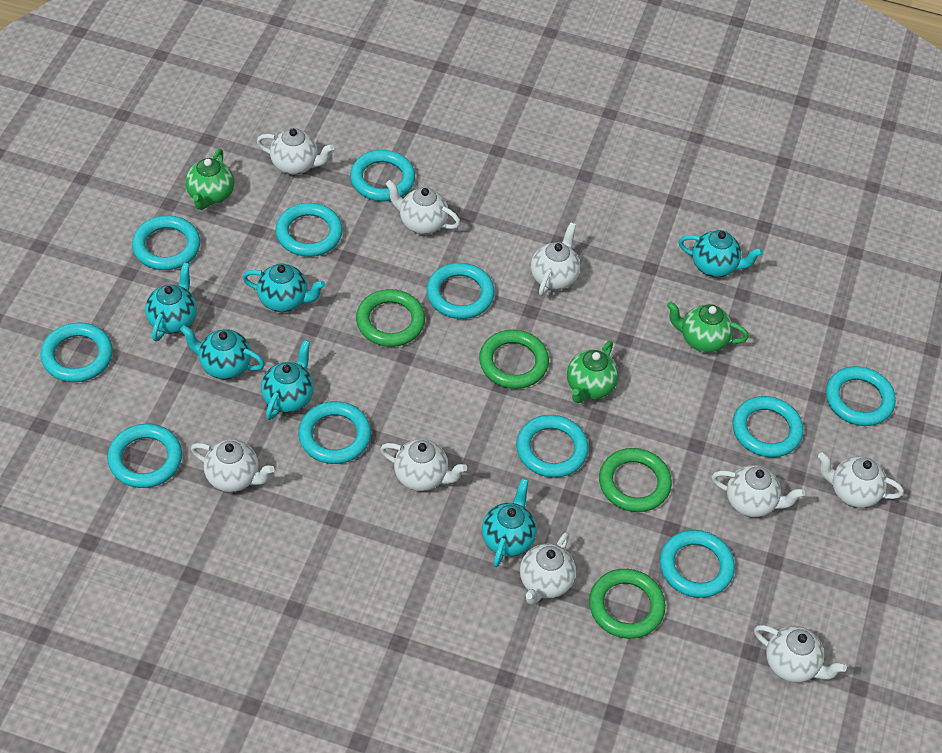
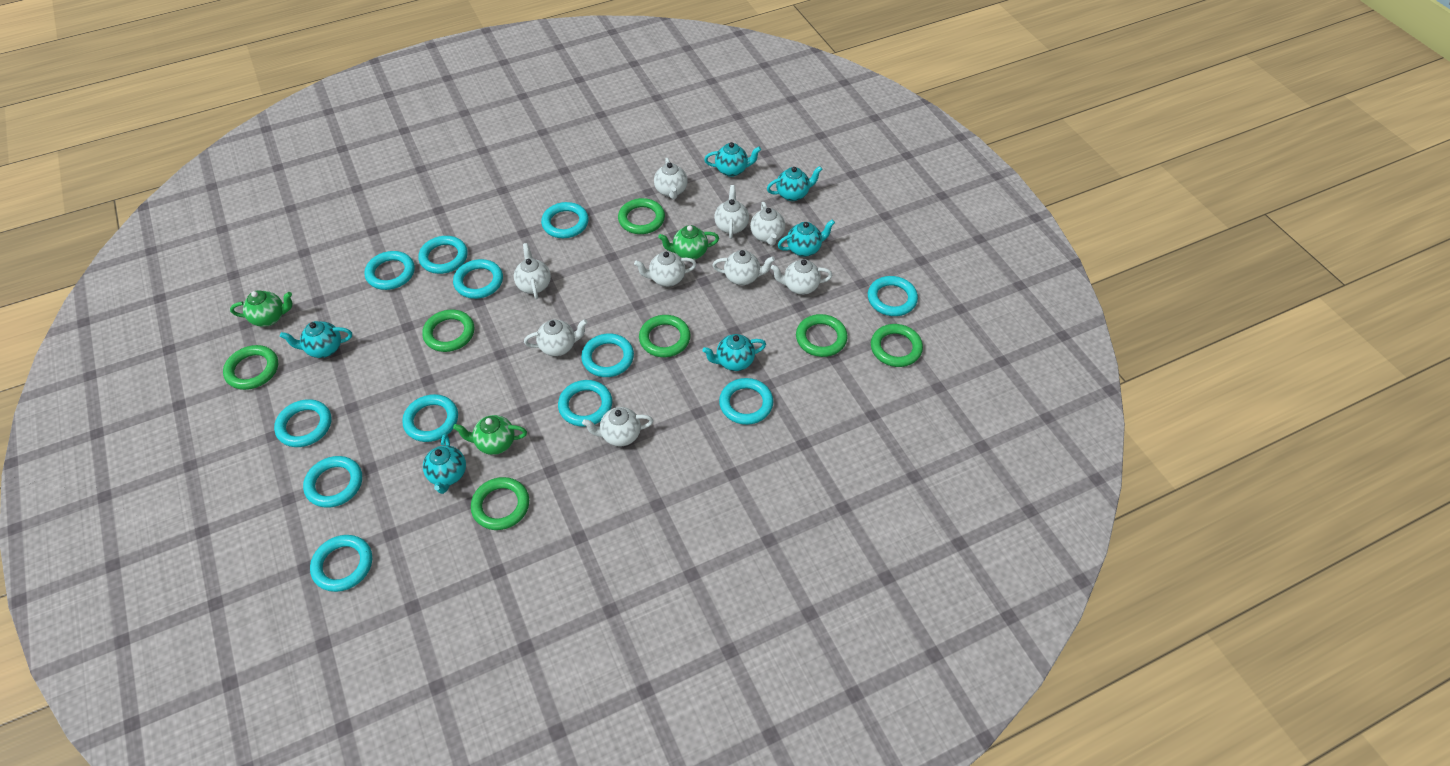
green ring: [356,289,425,347] [479,330,549,389] [589,569,666,639] [599,448,672,512] = 4 -> [223,345,278,390] [422,310,474,352] [471,477,529,530] [618,198,665,234] [639,315,691,357] [796,314,848,357] [871,324,923,367] = 7
turquoise ring: [40,322,113,382] [107,424,182,488] [132,215,200,270] [275,203,343,257] [298,401,371,464] [350,150,415,201] [426,263,495,319] [516,415,589,478] [660,530,735,598] [732,396,803,457] [826,366,896,426] = 11 -> [274,399,331,447] [303,456,362,508] [310,535,372,592] [364,251,415,290] [402,394,458,442] [418,236,468,274] [453,259,503,299] [541,202,589,238] [558,380,612,427] [581,334,634,377] [719,378,773,425] [868,276,918,316] = 12

